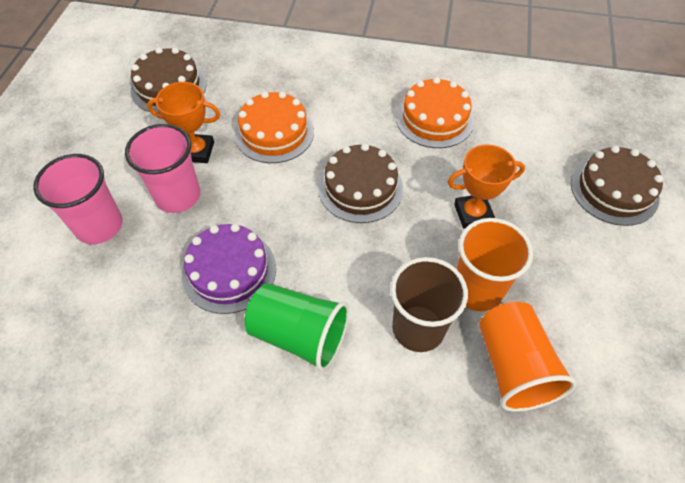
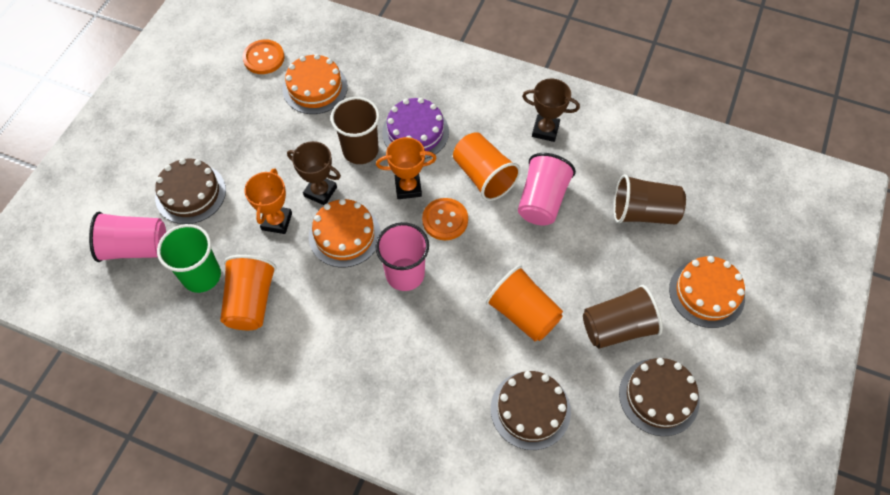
brown cup: [391,257,468,352] = 1 -> [331,97,380,164] [583,285,663,349] [614,174,686,224] = 3
brown trophy: none = 0 -> [287,141,341,205] [522,78,580,142] = 2
orange button: none = 0 -> [243,39,285,74] [422,198,468,240] = 2
orange cake: [234,91,314,163] [396,77,474,148] = 2 -> [283,54,348,114] [309,199,381,267] [669,256,745,328] = 3
orange cup: [457,218,533,311] [479,302,577,412] = 2 -> [220,255,276,330] [453,132,521,201] [486,265,563,342] = 3
pink cup: [33,154,123,244] [125,124,200,213] = 2 -> [89,212,166,262] [375,222,429,291] [518,153,576,226] = 3

